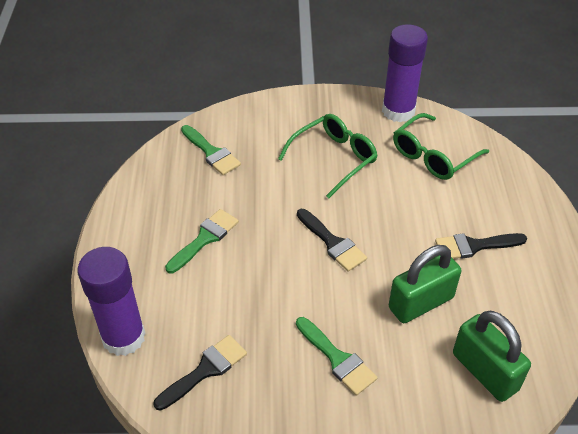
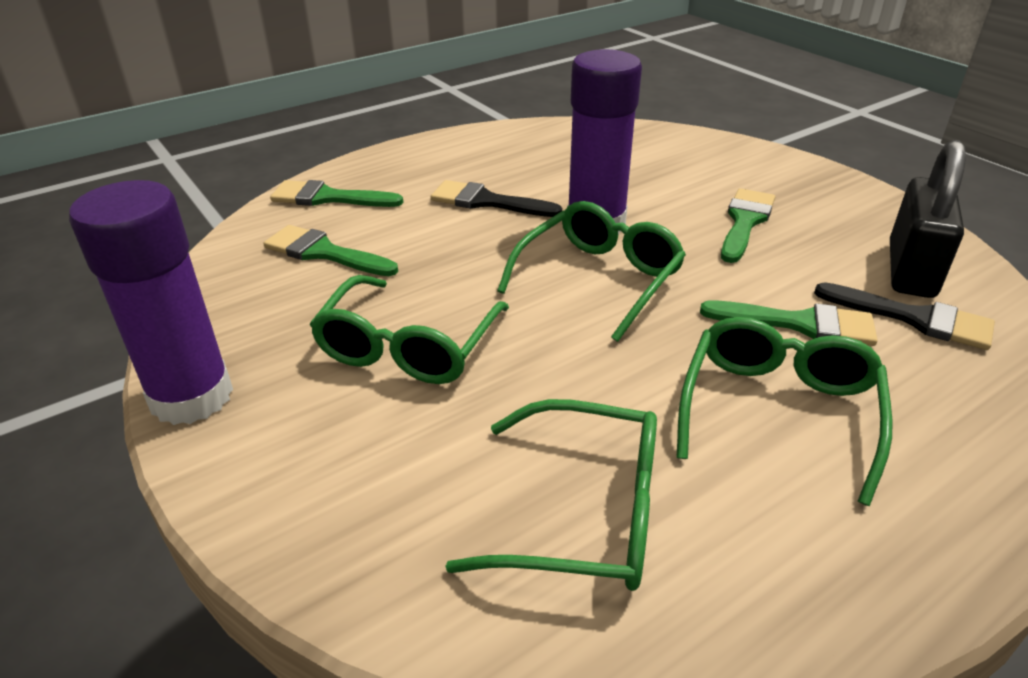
black brush: [153,335,247,410] [297,209,367,272] [435,233,527,259] = 3 -> [431,180,562,217] [814,282,995,350] = 2
black padlock: none = 0 -> [890,140,966,298] = 1
green brush: [165,209,239,273] [181,125,241,175] [296,317,377,396] = 3 -> [263,225,398,276] [270,180,403,207] [700,300,878,346] [721,188,775,263] = 4
green glasses: [278,114,378,198] [393,113,489,180] = 2 -> [309,275,509,384] [445,399,657,591] [497,201,686,342] [676,317,893,506] = 4
green padlock: [389,245,461,323] [453,311,531,402] = 2 -> none = 0

